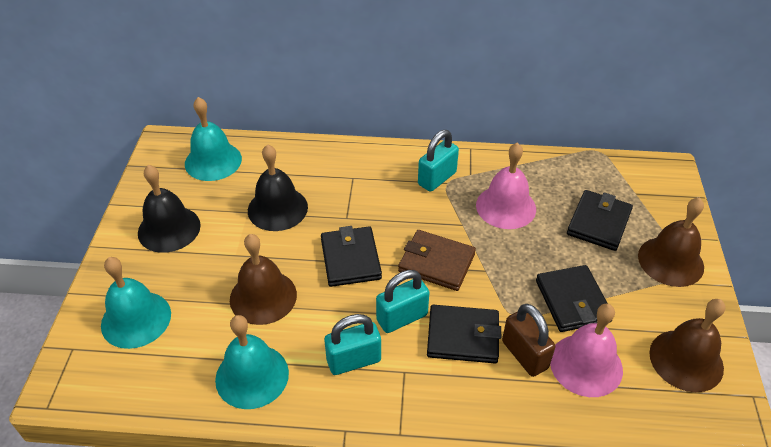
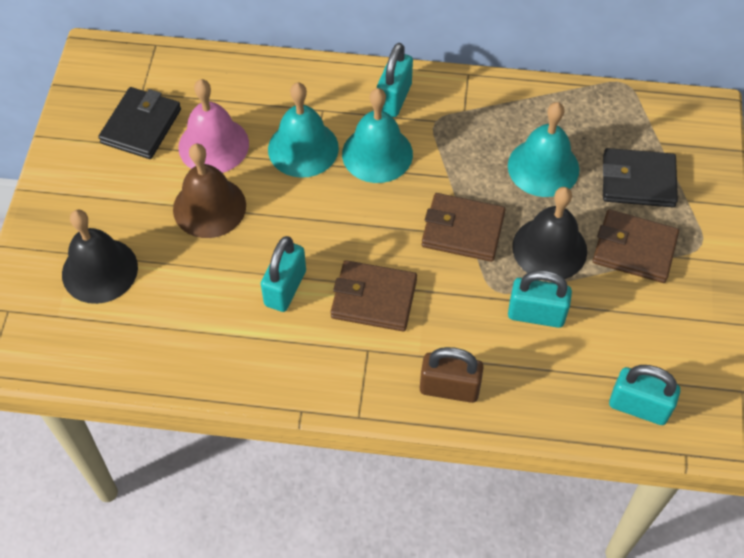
black wallet: [321,226,382,287] [427,305,501,363] [536,265,612,332] [567,190,633,251] = 4 -> [98,87,181,159] [603,148,678,207] = 2
brown bell: [230,234,297,325] [638,197,704,287] [649,299,725,392] = 3 -> [173,144,246,238] = 1
brown wallet: [398,230,476,291] = 1 -> [331,260,417,331] [422,193,505,262] [593,210,679,283] = 3
pink bell: [476,143,536,229] [550,304,623,397] = 2 -> [178,79,249,173] = 1
turquoise padlock: [324,314,381,375] [376,270,429,333] [418,130,459,192] = 3 -> [261,236,306,312] [377,43,413,117] [508,270,572,328] [609,365,680,425] = 4

